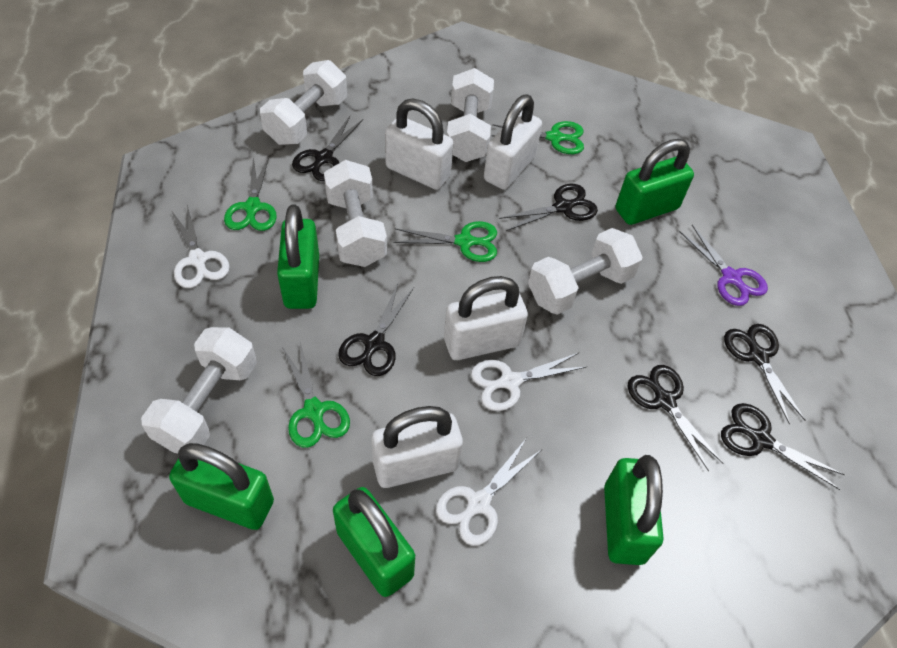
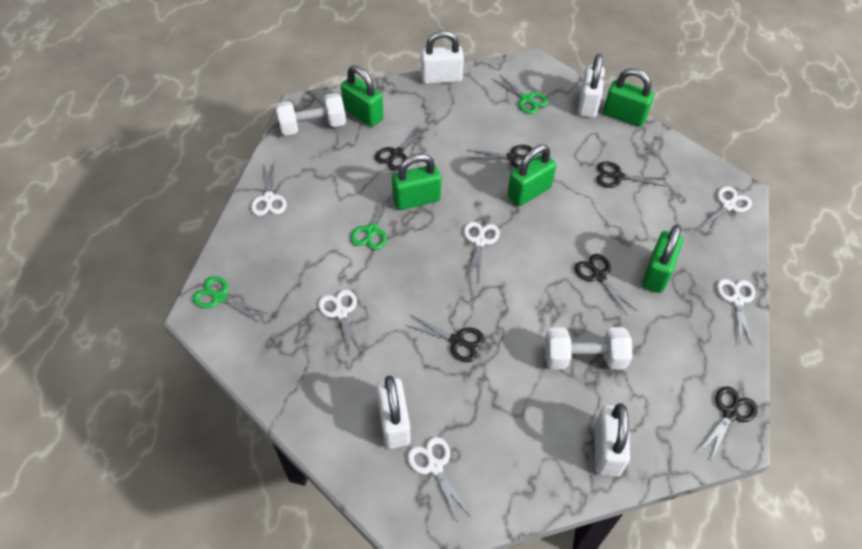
green scissors: [224,156,277,231] [282,342,350,448] [393,221,497,262] [491,121,584,154] = 4 -> [193,276,268,323] [350,194,392,250] [492,74,548,114] = 3
purple scissors: [679,225,768,306] = 1 -> none = 0
white dumbbell: [141,327,257,453] [260,60,347,145] [324,160,387,267] [447,68,494,162] [528,228,643,315] = 5 -> [276,93,346,136] [545,327,632,369] = 2
white scissors: [171,205,230,288] [436,439,541,546] [471,353,586,411] = 3 -> [251,163,287,216] [318,290,363,357] [407,437,470,524] [464,222,500,283] [700,186,752,234] [717,279,755,347] = 6

